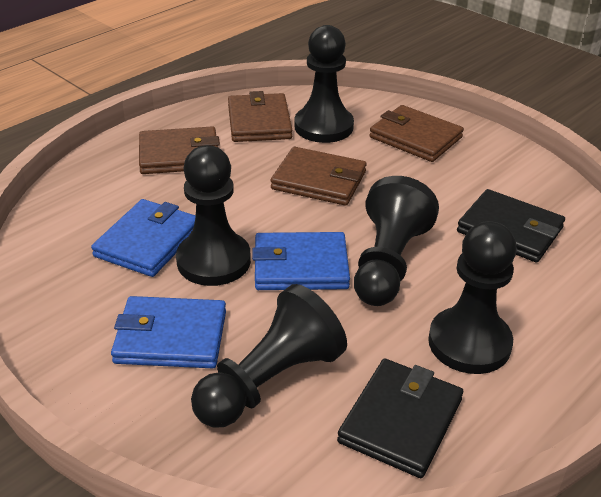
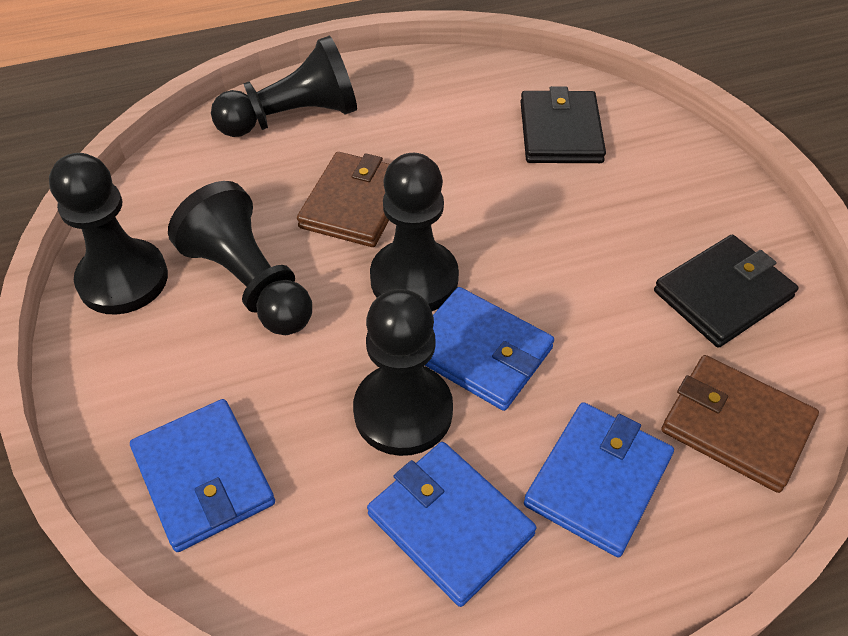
blue wallet: [91,199,196,277] [111,296,226,368] [252,232,350,290] = 3 -> [130,399,275,552] [367,442,537,607] [425,287,554,411] [524,402,674,557] = 4
brown wallet: [139,126,220,174] [228,91,292,142] [271,147,366,206] [369,105,464,162] = 4 -> [297,152,389,247] [661,355,819,493] = 2

